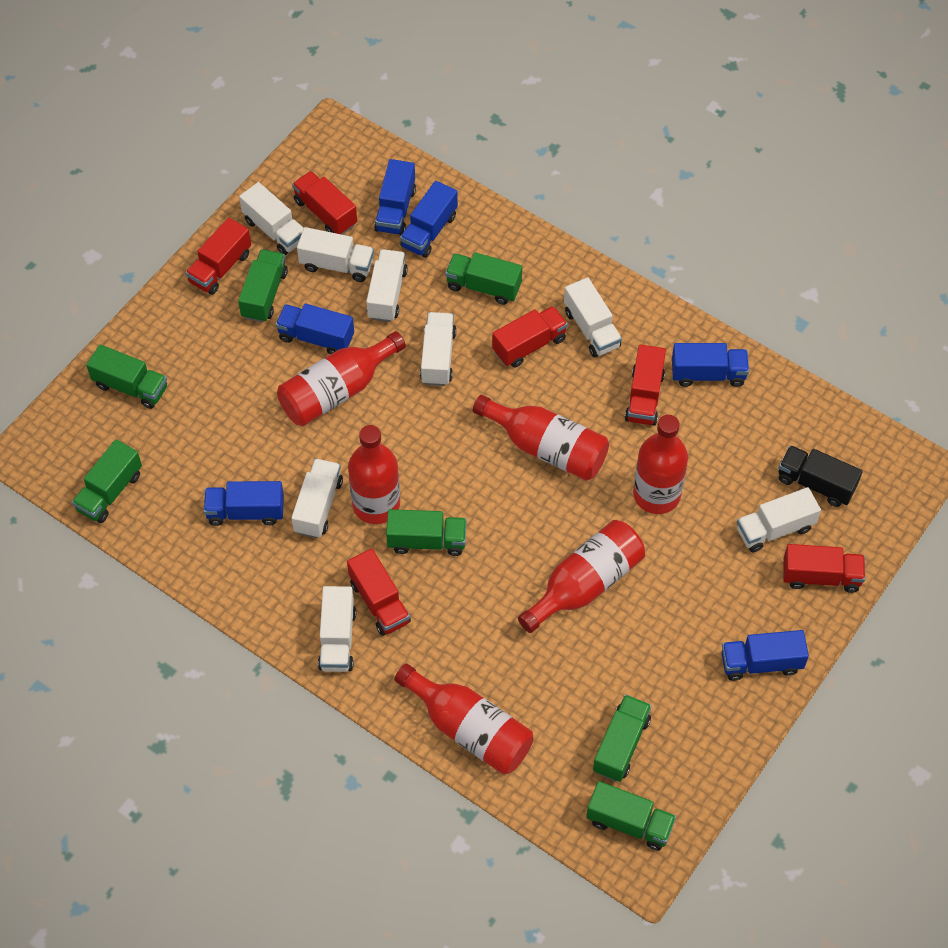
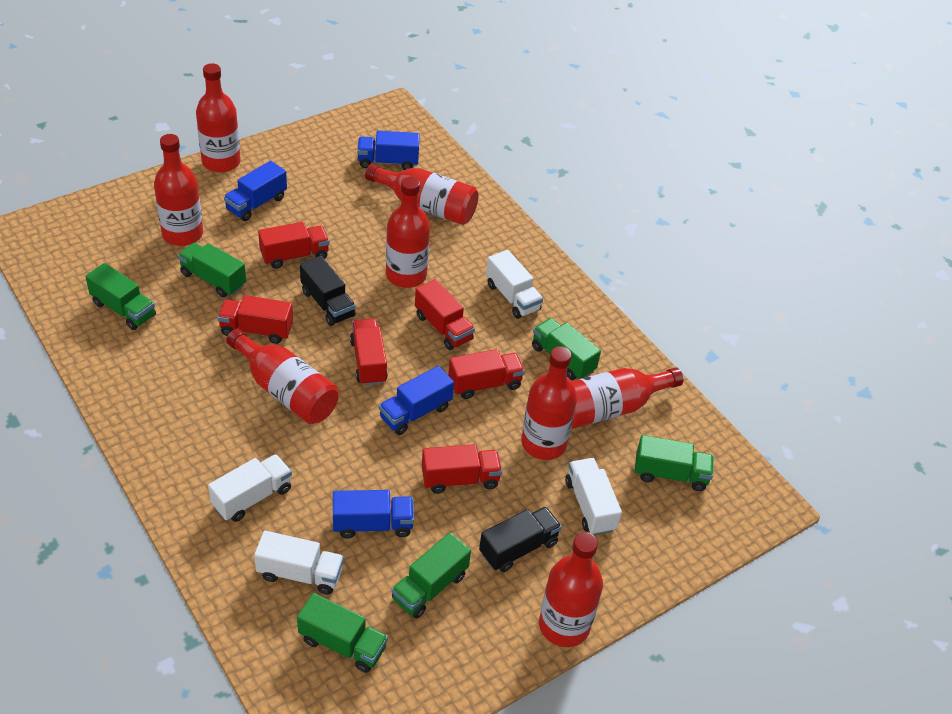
black truck: [779,445,863,507] = 1 -> [300,256,356,326] [479,507,562,572] = 2
blue truck: [203,481,284,526] [276,304,354,354] [374,159,416,235] [400,181,458,258] [672,343,749,387] [722,630,809,681] = 6 -> [224,161,287,221] [333,490,414,538] [357,131,420,170] [379,366,454,435] = 4
green truck: [72,439,142,523] [86,344,167,409] [238,249,288,322] [386,509,467,556] [445,252,522,305] [586,781,676,851] [593,695,651,782] = 7 -> [85,263,156,330] [178,243,246,297] [297,593,388,673] [391,533,471,619] [532,318,601,380] [635,435,714,491] = 6
red bottle: [277,331,406,426] [348,425,400,524] [394,664,534,775] [473,395,609,481] [518,520,645,633] [633,415,688,514] = 6 -> [154,134,203,246] [196,63,241,173] [226,329,339,424] [365,164,478,225] [386,177,430,288] [521,346,577,460] [539,532,603,647] [571,367,683,429] = 8
white truck: [239,182,304,255] [291,458,343,538] [297,227,374,282] [318,586,356,672] [366,249,408,322] [420,312,456,386] [564,277,622,357] [737,487,821,552] = 8 -> [208,454,292,522] [254,531,344,595] [486,250,543,319] [565,458,622,535] = 4

